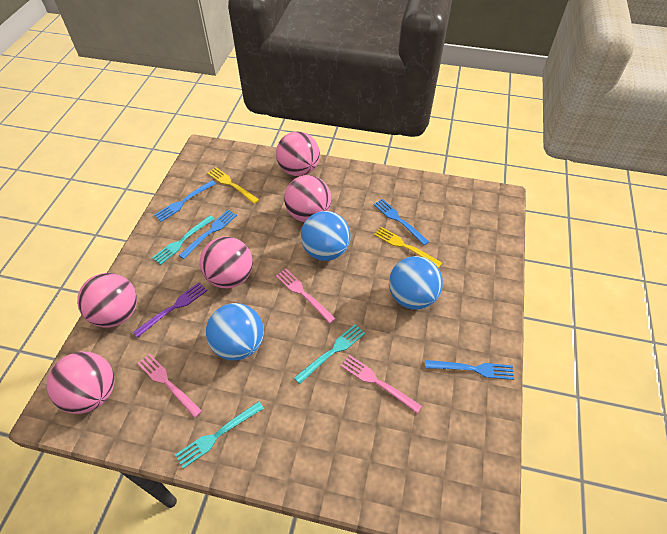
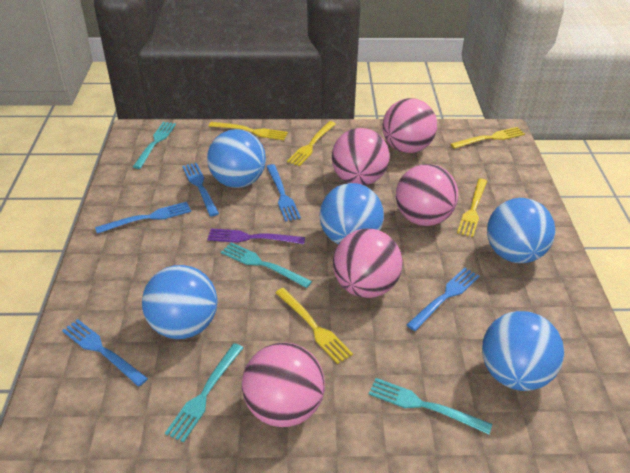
blue ball: [206,303,264,361] [301,211,351,261] [389,256,443,310] = 3 -> [142,265,217,339] [207,129,266,188] [320,183,384,244] [482,311,564,391] [487,198,555,263] = 5
blue fork: [154,180,216,222] [179,210,237,259] [373,199,429,245] [425,360,514,380] = 4 -> [62,319,148,387] [95,202,191,234] [182,163,219,216] [266,164,301,222] [407,268,480,331] = 5
pink fork: [137,353,202,418] [276,269,336,324] [341,355,422,413] = 3 -> none = 0
turquoise fork: [152,215,214,265] [175,401,264,469] [294,324,365,384] = 3 -> [133,122,176,169] [165,343,243,443] [221,242,312,288] [369,378,492,434] = 4
yellow fork: [207,167,259,204] [374,227,442,268] = 2 -> [209,122,288,140] [275,288,353,364] [287,121,336,166] [451,127,525,149] [457,178,487,237] = 5

